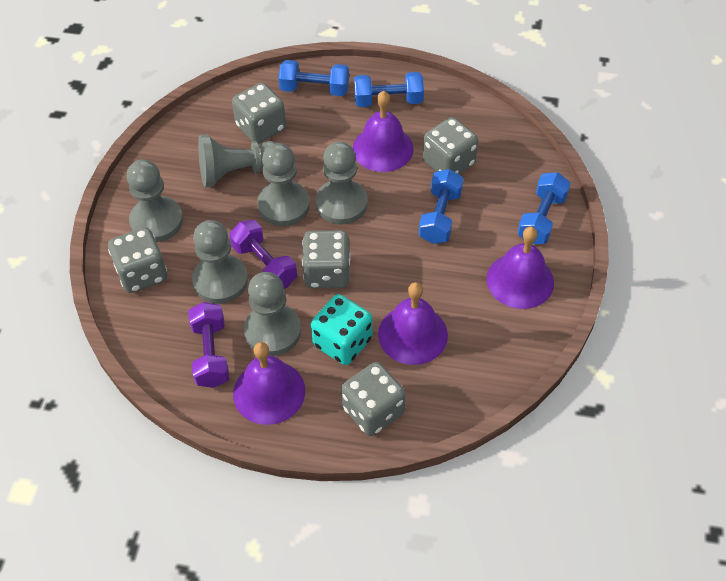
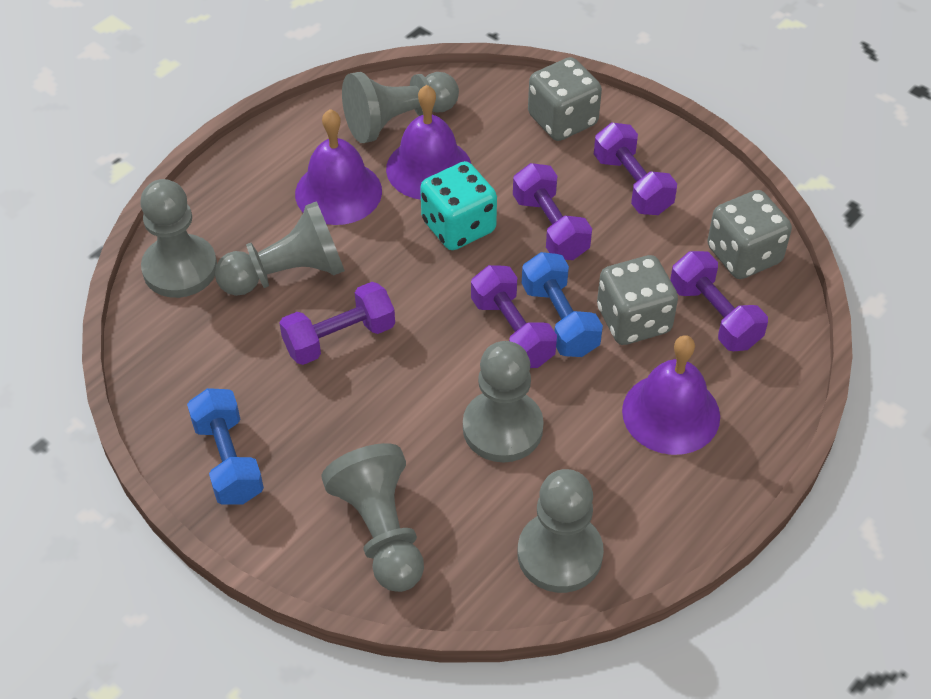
blue dumbbell: [278,60,349,96] [354,72,424,107] [419,169,463,244] [517,172,571,244] = 4 -> [187,388,264,505] [522,252,603,357] = 2
grey dice: [108,227,167,293] [232,83,286,143] [302,230,351,288] [341,362,406,436] [423,117,478,174] = 5 -> [528,57,602,141] [597,255,678,345] [707,190,792,279] = 3
purple bell: [233,342,305,425] [352,91,414,172] [378,282,448,365] [487,226,554,309] = 4 -> [295,109,382,225] [386,85,471,200] [622,335,720,455] = 3
purple dumbbell: [188,302,229,388] [229,220,297,289] = 2 -> [279,282,395,365] [471,265,557,368] [513,163,592,260] [594,122,677,215] [670,251,768,351] = 5

